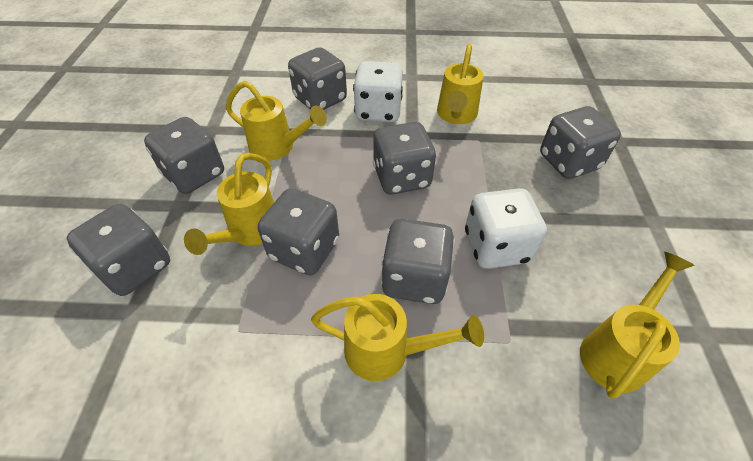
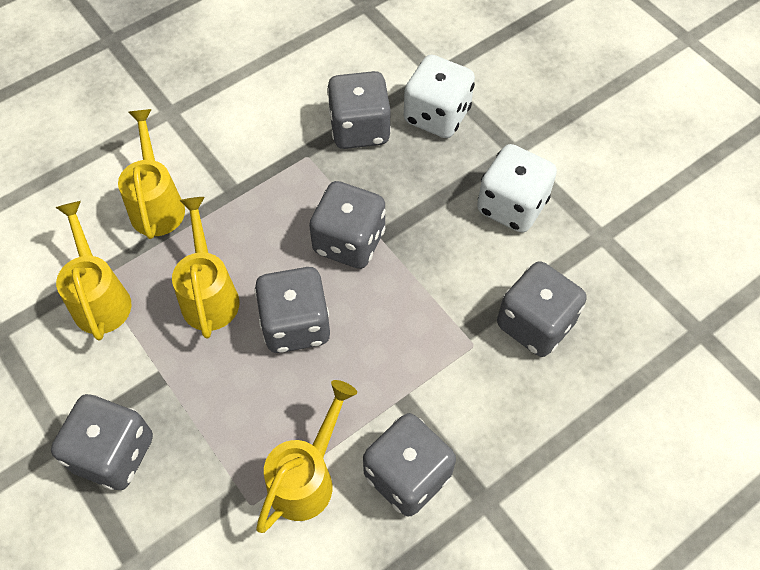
grey dice: [67,204,170,296] [144,117,224,194] [258,188,339,275] [288,47,347,110] [373,122,436,195] [381,219,455,304] [540,106,621,179] = 7 -> [51,394,153,490] [254,267,330,353] [309,181,386,269] [327,71,391,149] [363,413,456,517] [497,261,587,357] = 6
yellow watering can: [184,153,274,255] [226,81,327,161] [311,294,484,381] [437,44,484,124] [580,252,695,398] = 5 -> [55,201,132,341] [118,109,185,239] [172,197,240,339] [256,380,357,533] = 4

